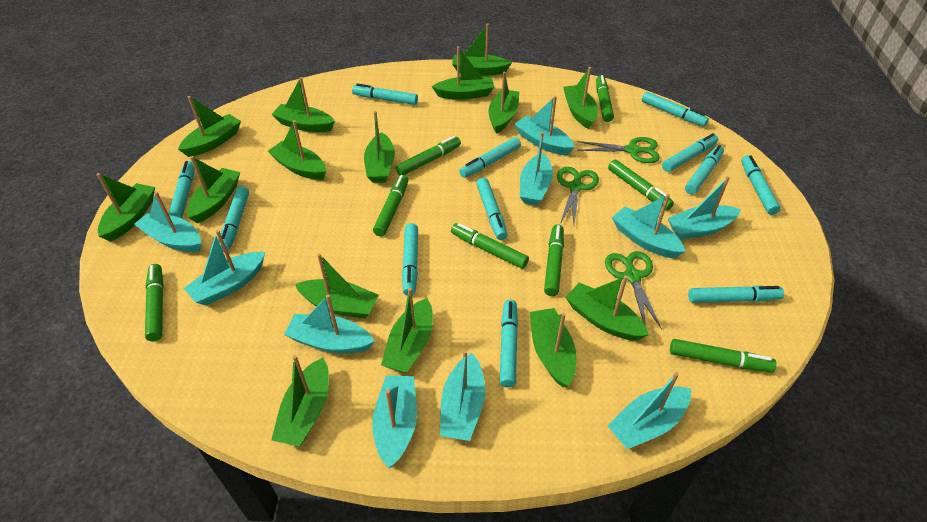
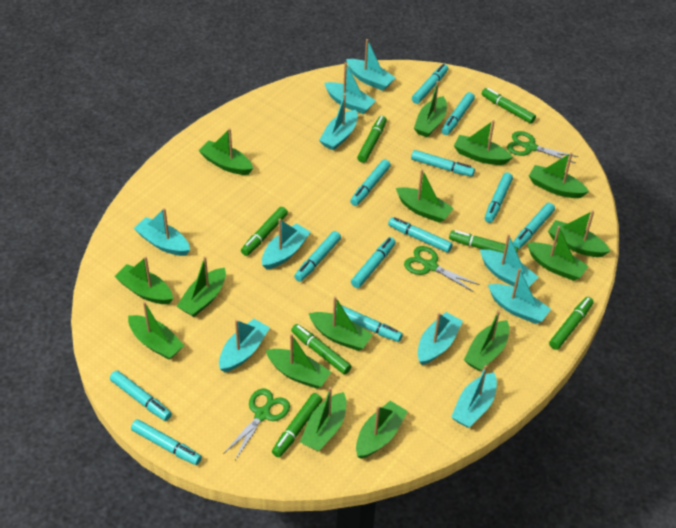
green marker: [145,264,164,342] [373,175,408,237] [396,136,461,175] [451,223,529,269] [544,224,564,296] [596,75,614,122] [608,160,674,210] [670,339,777,372] = 8 -> [241,207,288,256] [272,393,322,457] [291,324,352,375] [357,116,387,163] [449,230,518,254] [482,88,536,124] [549,297,594,350] = 7

